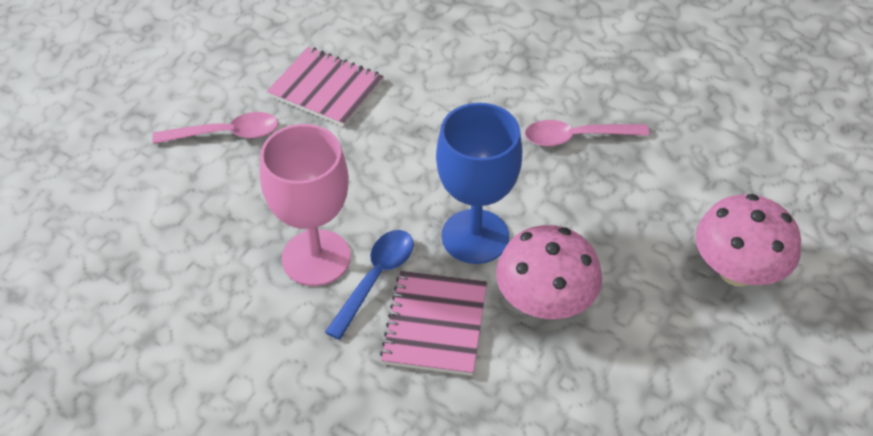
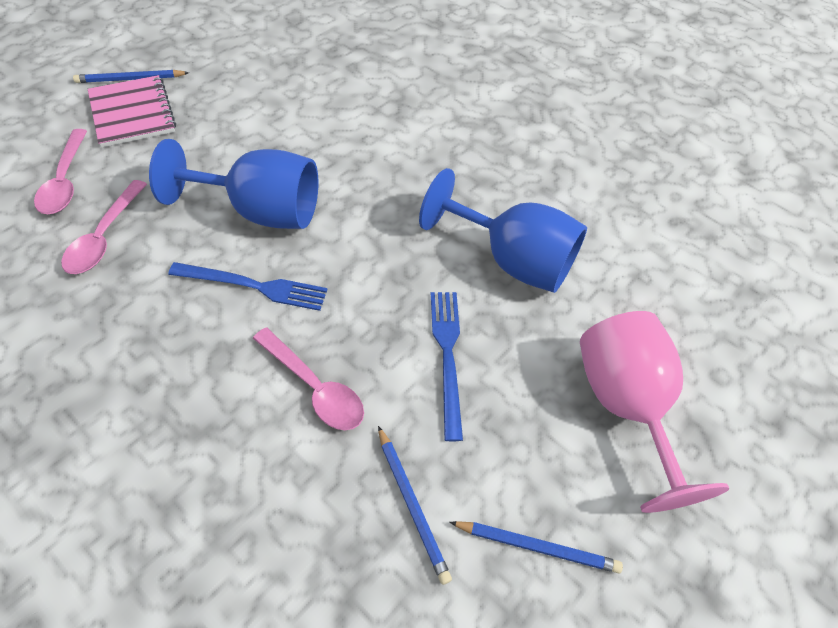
blue fork: none = 0 -> [168,262,328,311] [431,292,463,441] = 2
blue goblet: [436,103,522,264] = 1 -> [149,139,318,229] [419,168,587,293] = 2
blue pencil: none = 0 -> [73,70,189,83] [378,426,452,585] [450,521,623,573] = 3
blue spoon: [325,230,414,340] = 1 -> none = 0
pink mushroom: [496,225,602,319] [695,194,801,287] = 2 -> none = 0
pink notebook: [267,47,384,127] [380,271,487,376] = 2 -> [88,75,176,148] = 1
pink spoon: [152,112,279,144] [525,120,650,146] = 2 -> [34,129,87,214] [61,180,147,274] [253,327,364,430] = 3

